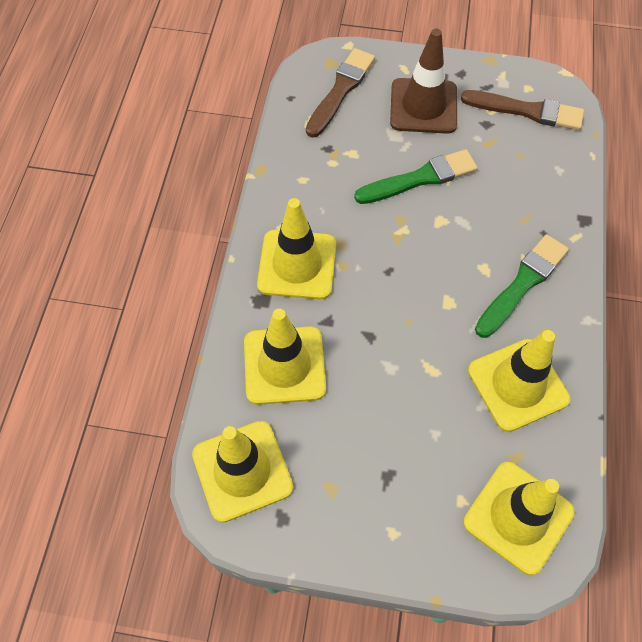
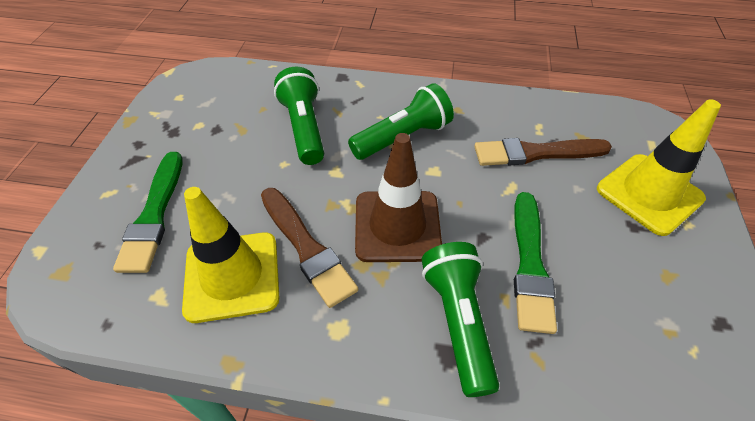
green flashlight: none = 0 -> [274,67,324,165] [348,83,454,160] [422,242,499,397] = 3
yellow traffic cone: [192,421,293,523] [244,308,326,405] [257,198,336,300] [463,462,575,575] [468,330,570,432] = 5 -> [182,187,279,323] [597,99,721,236] = 2

